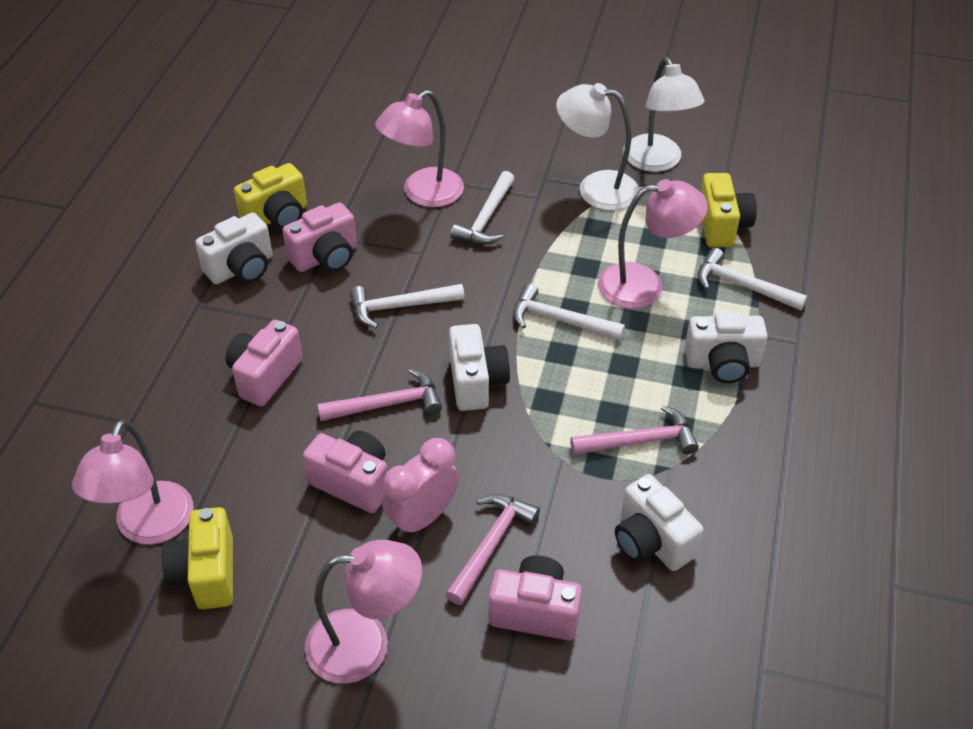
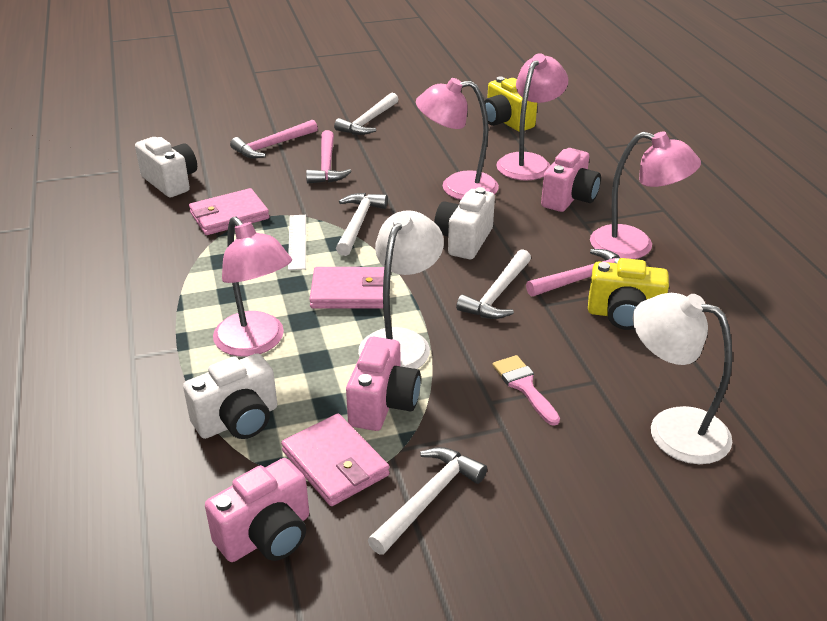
pink brush: none = 0 -> [493,355,560,426] = 1
pink camera: [225,320,303,406] [283,202,357,272] [303,431,388,513] [489,555,582,640] = 4 -> [205,458,309,562] [346,337,421,431] [541,148,601,212] = 3
pink clock: [382,438,459,537] = 1 -> none = 0
pink wallet: none = 0 -> [189,188,269,235] [281,413,390,506] [309,267,384,309] = 3
white camera: [195,213,272,284] [449,324,510,411] [615,474,703,571] [684,312,768,383] = 4 -> [135,137,197,197] [183,353,277,439] [434,187,495,259] = 3
white ruler: none = 0 -> [288,215,306,270] = 1
yellow camera: [162,507,233,609] [234,163,307,230] [700,173,757,247] = 3 -> [484,77,537,132] [588,258,669,330] = 2

